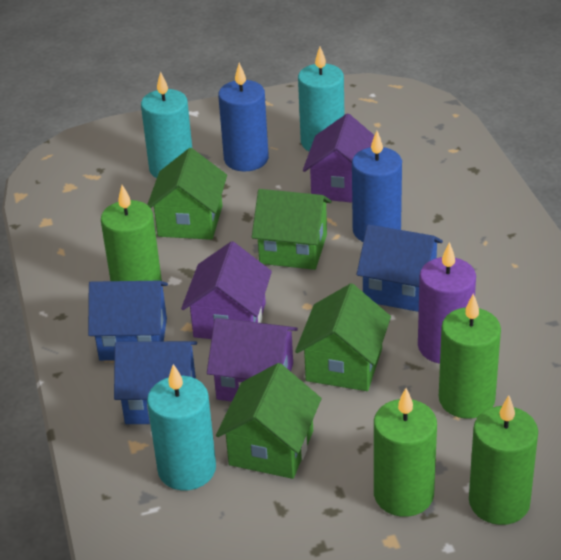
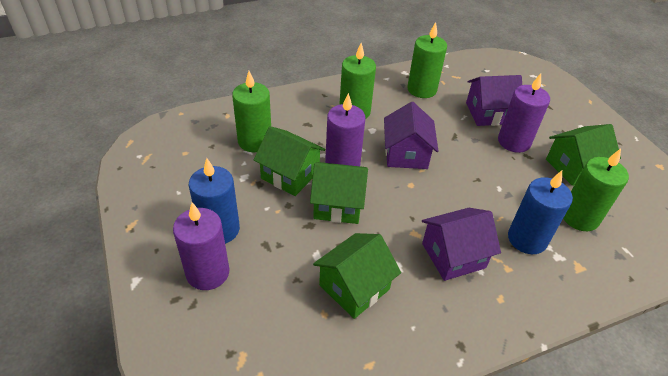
blue house: [88,281,168,361] [114,341,197,424] [357,224,443,312] = 3 -> none = 0
purple candle: [418,242,476,364] = 1 -> [173,203,230,290] [325,93,366,166] [498,74,550,153] = 3
turquoise candle: [141,71,192,178] [147,364,216,490] [298,47,345,151] = 3 -> none = 0

